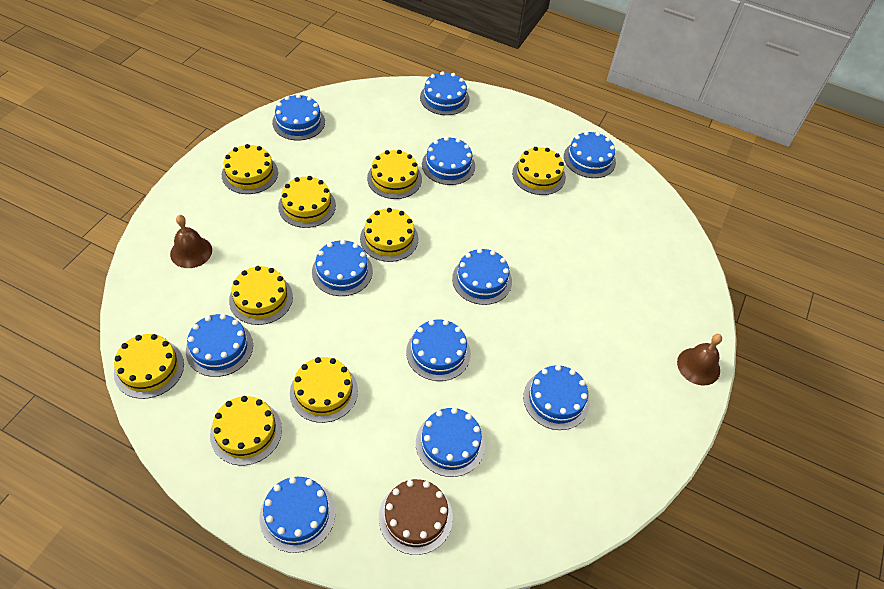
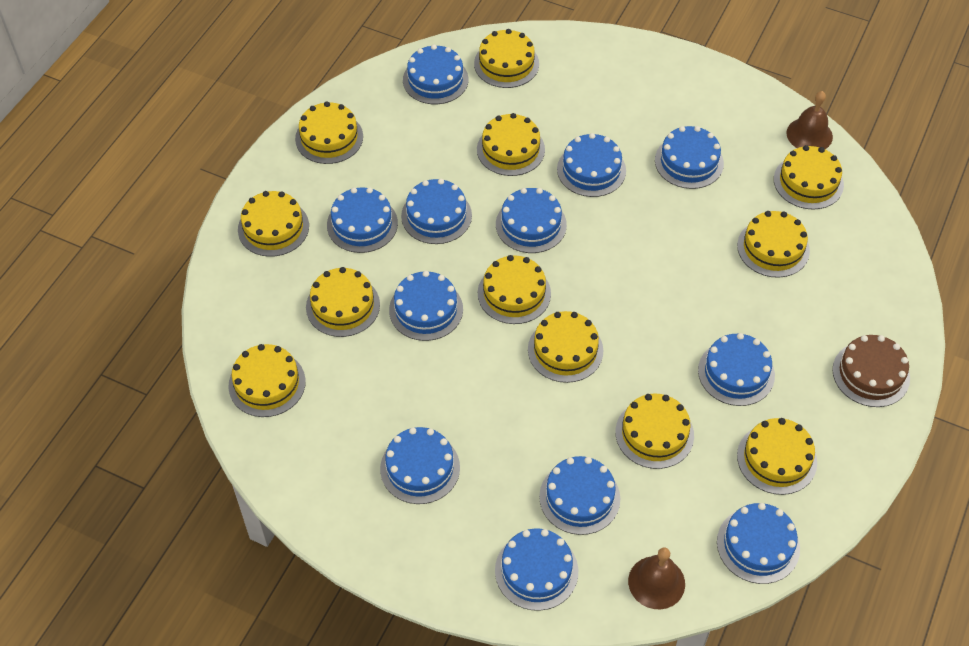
blue cake: [186,314,253,377] [260,477,335,553] [272,94,325,140] [312,240,373,296] [406,320,471,381] [416,408,485,477] [420,71,470,115] [422,137,475,185] [452,248,512,305] [523,365,590,430] [564,131,616,178] = 11 -> [327,187,398,253] [380,427,460,504] [389,271,463,341] [401,179,472,244] [403,45,468,104] [495,528,578,611] [496,188,567,253] [539,456,620,535] [557,133,626,197] [655,126,724,189] [698,333,775,406] [717,503,800,584] = 12
yellow cake: [114,334,184,399] [210,396,282,465] [222,144,278,194] [229,266,293,325] [278,176,336,228] [290,357,358,423] [360,208,418,262] [367,150,422,199] [512,147,566,195] = 9 -> [228,344,306,417] [238,191,309,257] [295,102,363,164] [306,267,380,337] [474,29,539,88] [477,113,545,176] [478,255,551,324] [528,311,603,383] [615,394,694,469] [737,211,810,278] [737,418,817,495] [774,145,844,210] = 12

